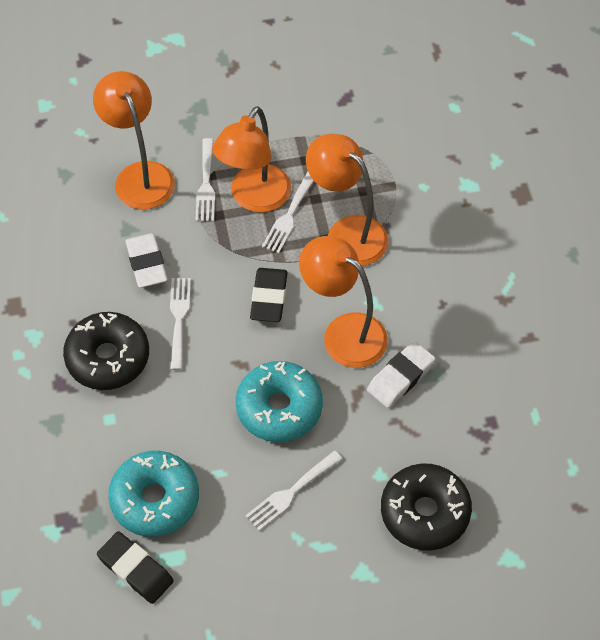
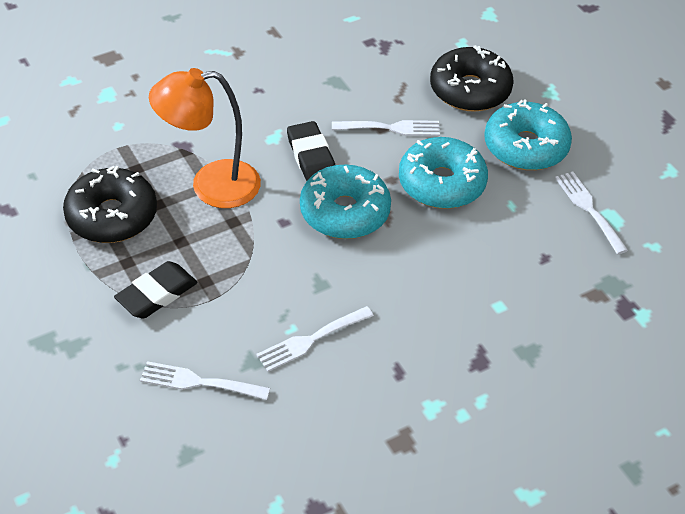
orange lamp: [93,71,175,210] [212,106,291,212] [299,236,388,368] [306,134,388,266] = 4 -> [149,68,261,208] = 1
turquoise donut: [108,451,199,537] [236,361,323,442] = 2 -> [300,164,391,239] [399,137,488,209] [484,99,572,170] = 3
white eraser: [125,233,168,288] [367,341,436,408] = 2 -> none = 0

